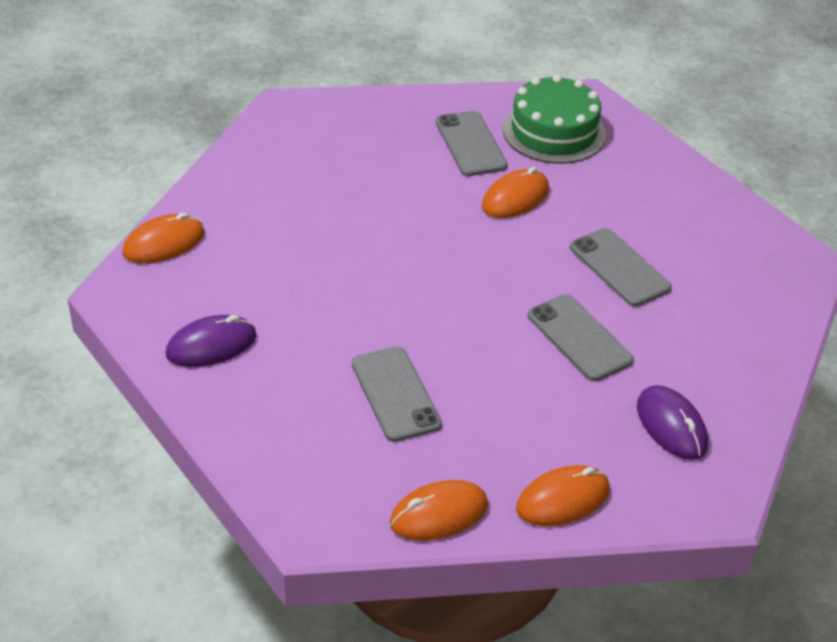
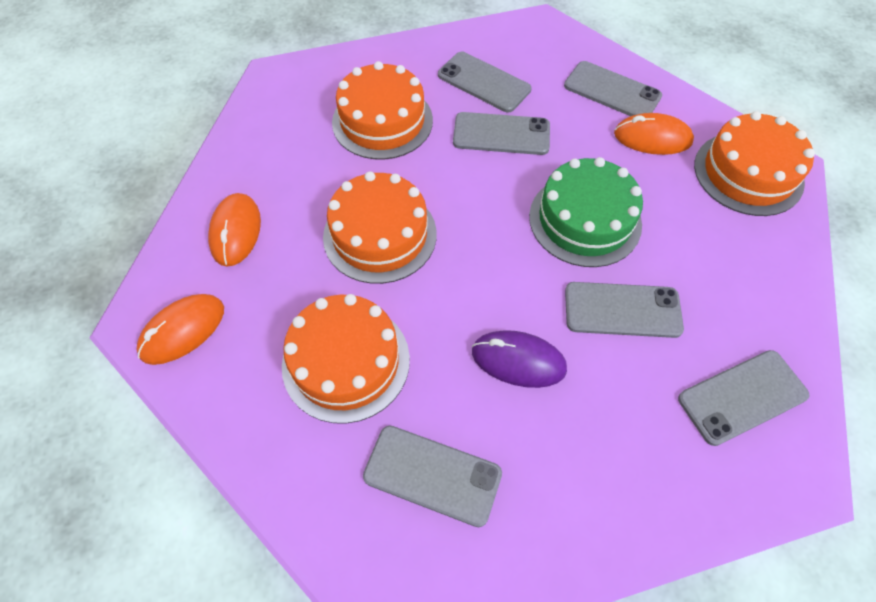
grey phone: [352,346,442,442] [436,111,507,176] [528,294,634,381] [570,228,672,307] = 4 -> [363,426,502,527] [438,52,532,113] [453,112,550,155] [564,61,662,116] [565,282,684,338] [678,350,809,446] = 6
orange cake: none = 0 -> [282,294,410,424] [323,171,437,284] [332,61,433,160] [694,111,815,216] = 4
orange mouse: [122,213,205,263] [390,480,488,541] [482,167,549,218] [516,465,610,526] = 4 -> [136,294,224,365] [208,193,261,267] [614,113,694,155] = 3
purple mouse: [166,315,257,367] [637,385,708,460] = 2 -> [472,330,567,388] = 1

